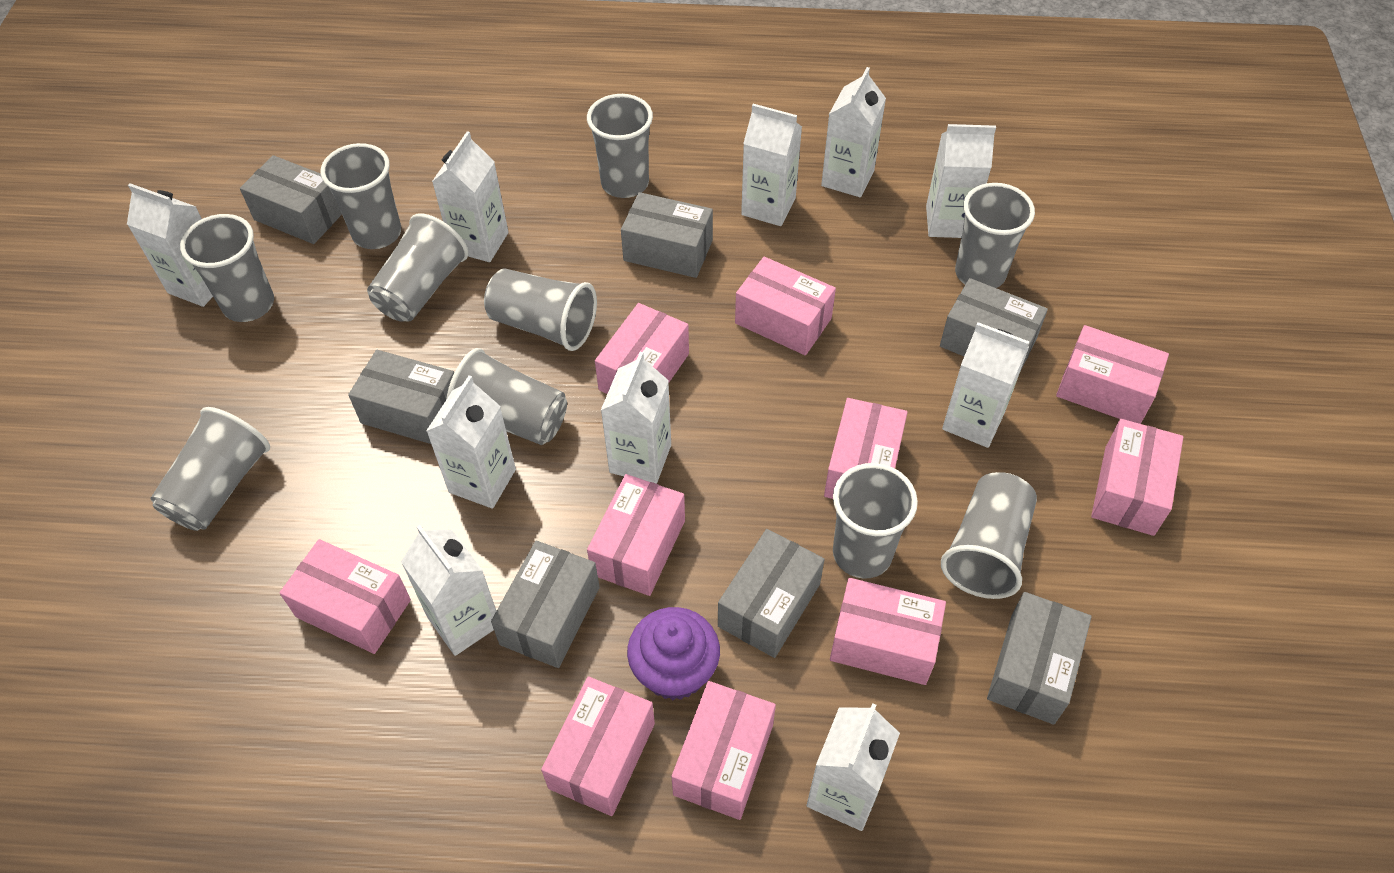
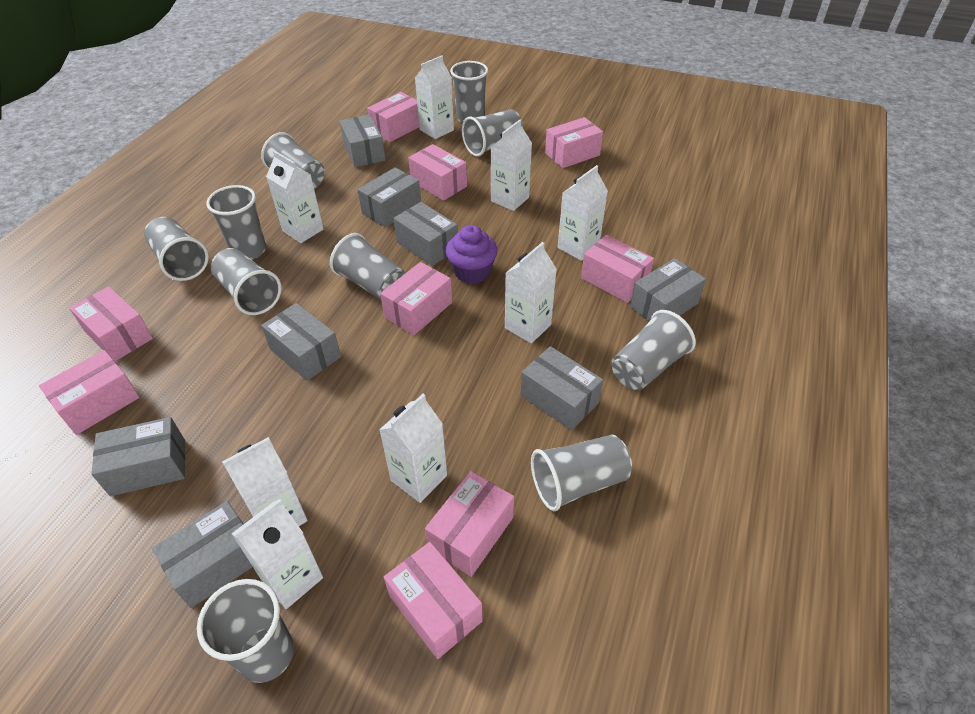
grey box: [240,155,342,244] [348,350,454,444] [491,541,600,668] [621,192,713,278] [718,529,825,658] [940,278,1048,371] [987,592,1092,725] = 7 -> [91,417,185,496] [152,501,252,608] [261,303,341,381] [340,114,385,167] [358,167,421,228] [393,202,458,266] [520,346,603,431] [630,258,706,321] = 8
pink box: [279,539,411,654] [541,676,655,816] [587,474,685,596] [595,303,689,394] [671,681,776,820] [735,257,836,355] [824,398,908,499] [830,578,946,685] [1056,325,1169,424] [1091,419,1183,536] = 10 -> [39,350,140,435] [69,286,153,361] [367,92,419,142] [380,262,452,335] [384,542,483,659] [408,144,467,201] [425,471,514,577] [545,117,603,168] [581,235,654,303] = 9
white carton: [127,183,213,307] [401,525,496,656] [426,375,516,509] [432,131,508,262] [601,352,671,484] [741,104,802,226] [806,703,900,831] [821,67,886,197] [926,124,996,238] [942,322,1030,448] = 10 -> [222,437,308,526] [232,499,323,609] [266,150,324,243] [379,394,447,503] [415,55,454,139] [491,120,532,211] [505,242,557,344] [558,165,608,261] = 8

